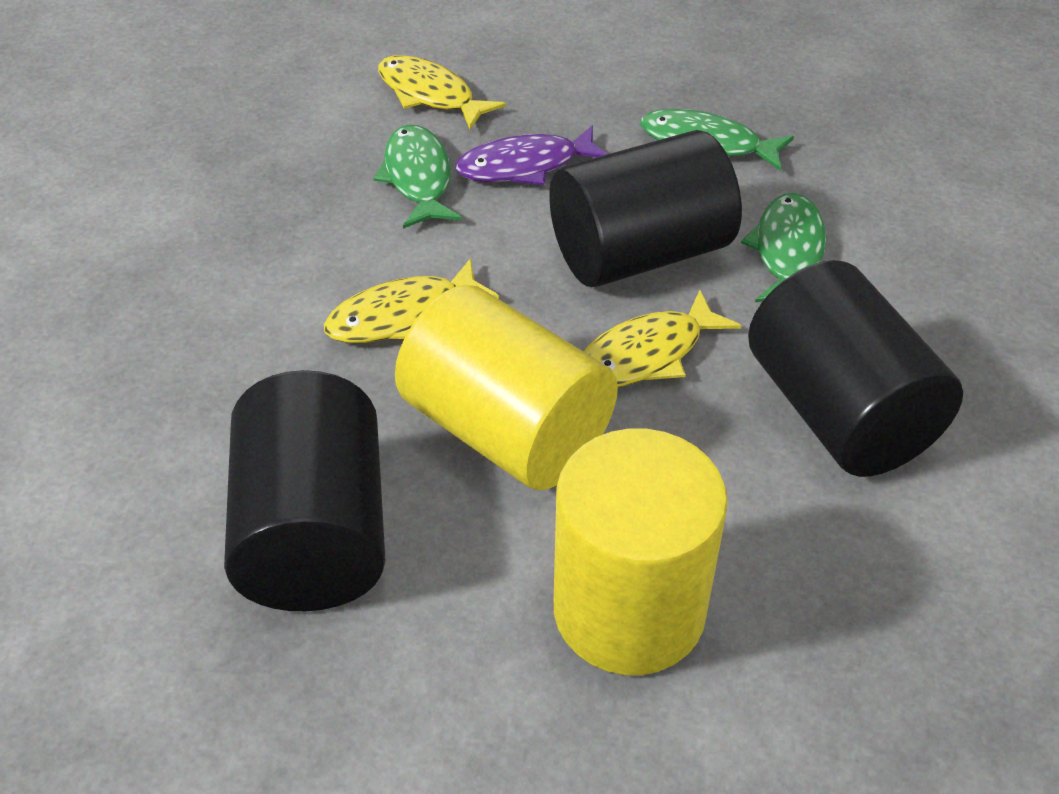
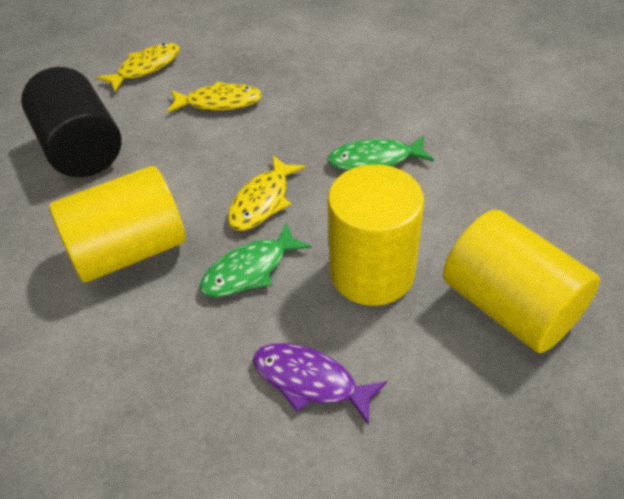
black cylinder: [224,370,385,611] [549,130,742,287] [748,260,963,477] = 3 -> [21,67,122,177] = 1
green fish: [373,125,462,229] [641,109,794,171] [741,193,826,302] = 3 -> [199,223,312,297] [327,136,434,171] = 2
yellow cylinder: [395,285,618,491] [554,429,728,675] = 2 -> [49,166,186,283] [328,164,424,306] [443,210,600,353] = 3

